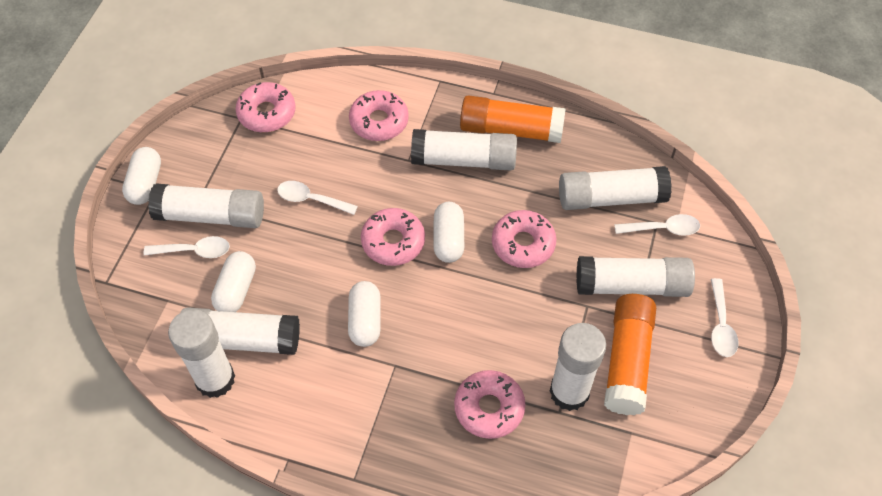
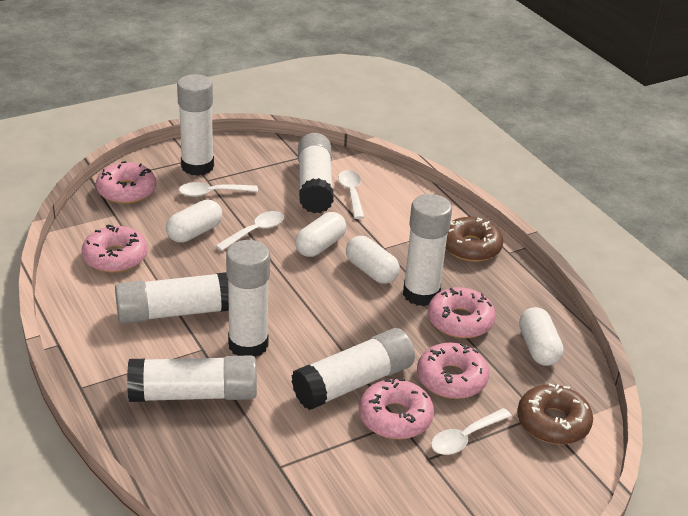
brown donut: none = 0 -> [445,217,503,262] [517,383,593,445] = 2
orange glue stick: [460,95,566,143] [604,294,656,415] = 2 -> none = 0

